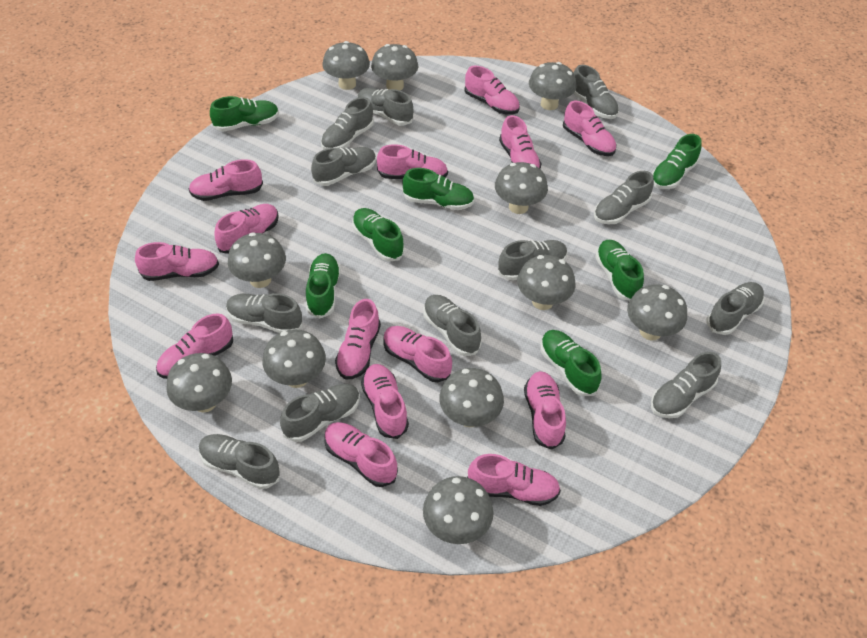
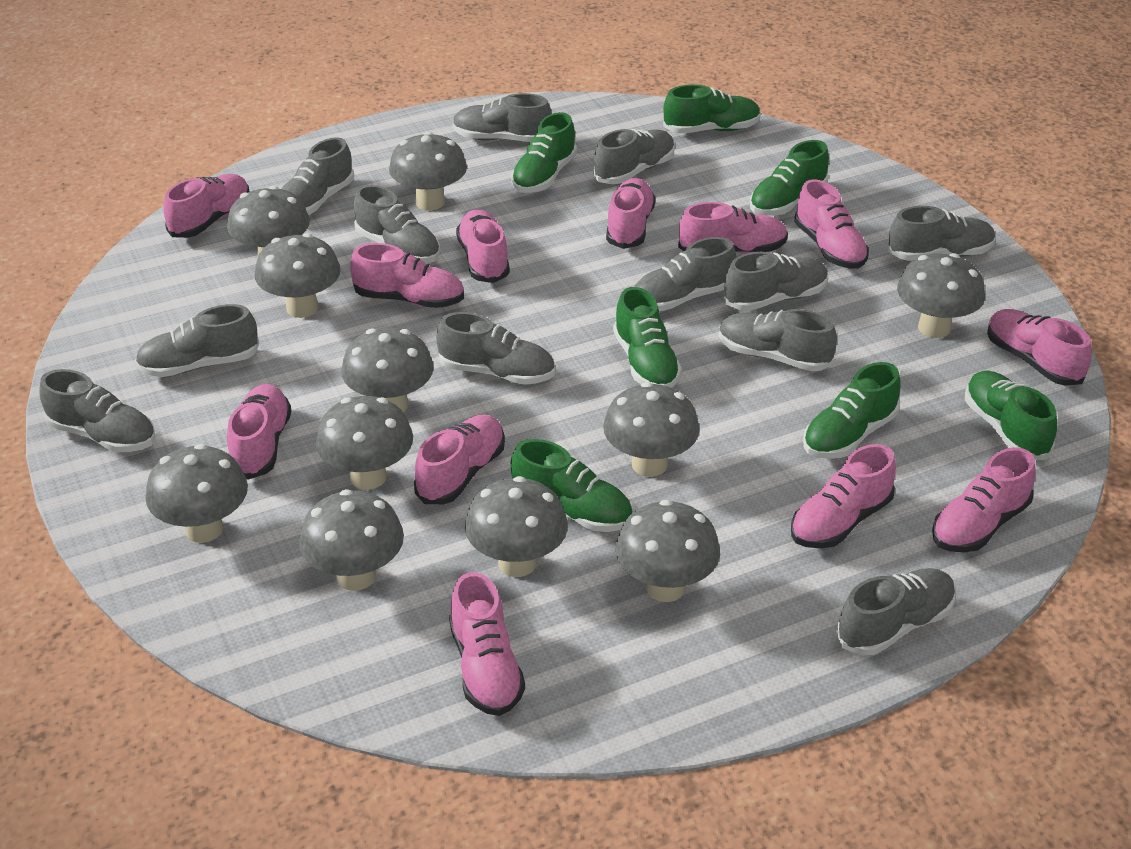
pink shoe: [135,242,219,281] [156,313,233,379] [189,159,263,201] [214,204,279,254] [324,422,398,487] [335,299,381,380] [361,364,409,439] [377,144,448,179] [383,326,452,382] [464,66,520,114] [467,454,561,506] [499,115,542,169] [524,371,566,450] [563,101,616,156] = 14 -> [164,174,249,238] [227,384,292,480] [350,243,464,308] [414,414,505,504] [449,572,525,716] [456,209,510,283] [606,178,656,249] [678,202,788,254] [791,444,896,548] [794,179,869,269] [932,447,1035,553] [987,309,1092,386] = 12

